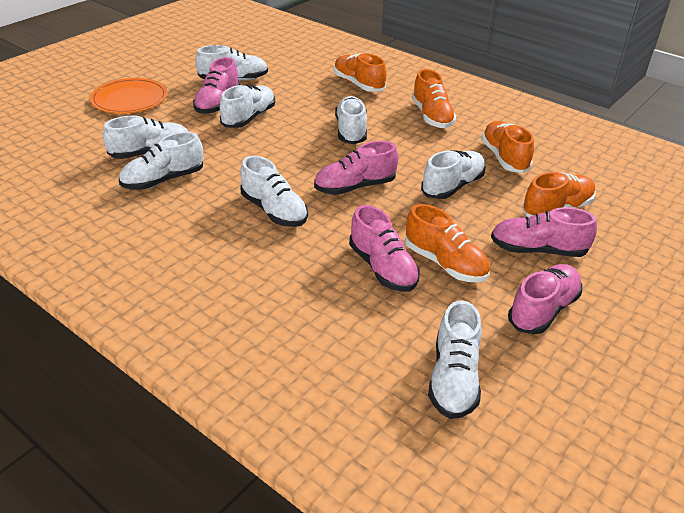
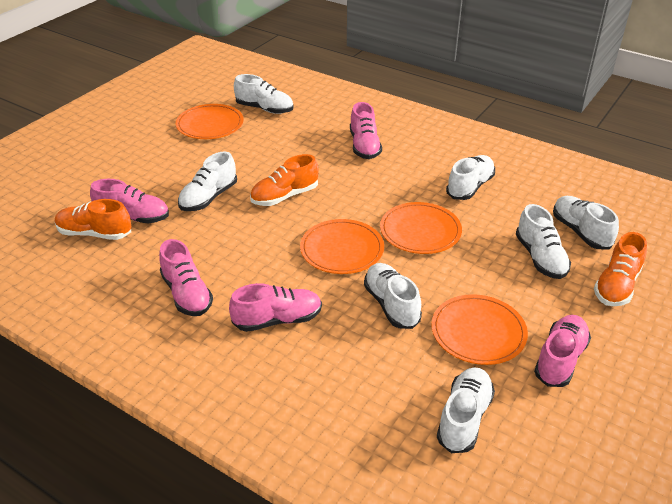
orange plate: [90,78,168,114] = 1 -> [176,104,244,139] [300,219,384,274] [380,202,462,254] [431,294,528,365] = 4
orange shoe: [334,53,387,92] [405,204,490,282] [412,69,456,128] [481,121,534,173] [522,172,596,217] = 5 -> [55,199,131,240] [250,154,319,206] [594,232,647,306] = 3
white shoe: [103,116,188,159] [119,132,203,190] [195,45,268,80] [220,85,275,128] [240,156,308,227] [335,96,367,144] [421,150,486,199] [428,301,482,419] = 8 -> [178,152,237,211] [234,74,293,114] [364,263,422,329] [437,367,495,453] [446,155,495,200] [516,204,571,279] [553,196,619,249] = 7

